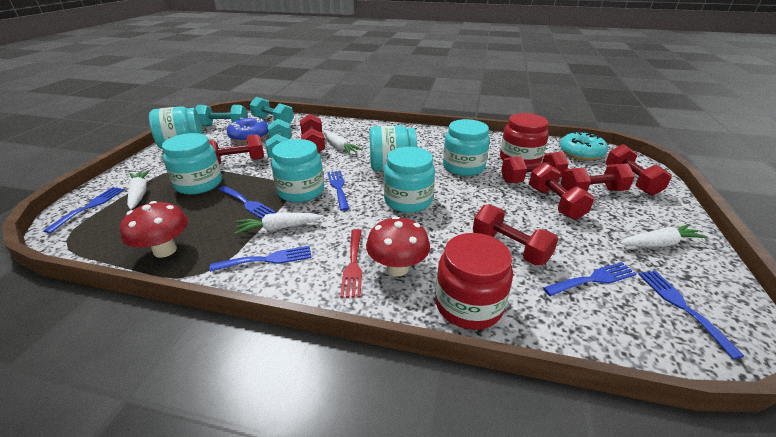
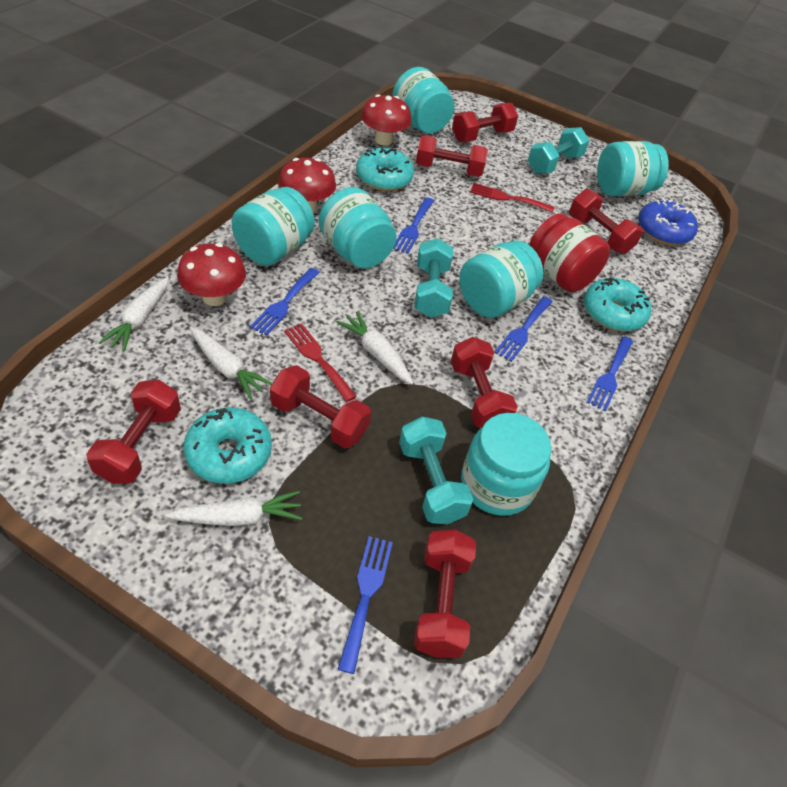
blue fork: [43,187,125,233] [210,246,312,272] [218,186,276,219] [328,171,349,211] [543,262,637,296] [638,271,744,359] = 6 -> [250,268,320,336] [338,536,393,674] [393,197,434,254] [494,296,553,362] [586,337,633,412] = 5
red fork: [340,229,362,298] = 1 -> [284,323,357,402] [470,183,555,213] = 2
red jar: [435,233,513,330] [500,113,549,165] = 2 -> [529,213,610,292] = 1
red mushroom: [120,201,188,258] [366,216,430,276] = 2 -> [177,243,246,306] [278,158,336,212] [361,94,411,146] = 3
turquoise donut: [560,131,608,161] = 1 -> [184,407,272,484] [356,147,414,191] [584,277,651,332] = 3

